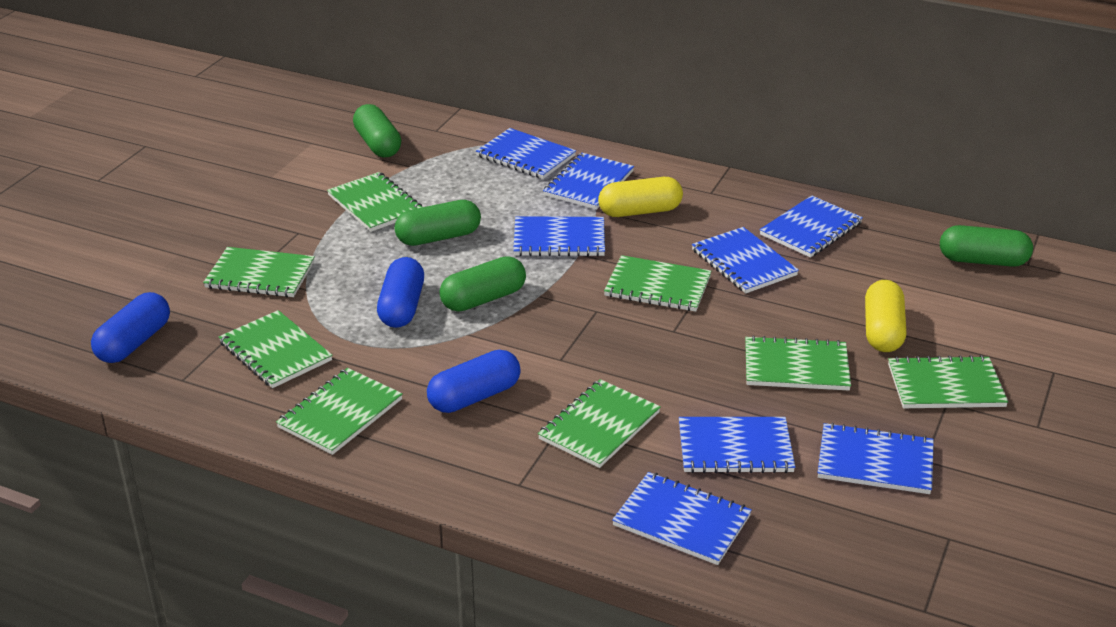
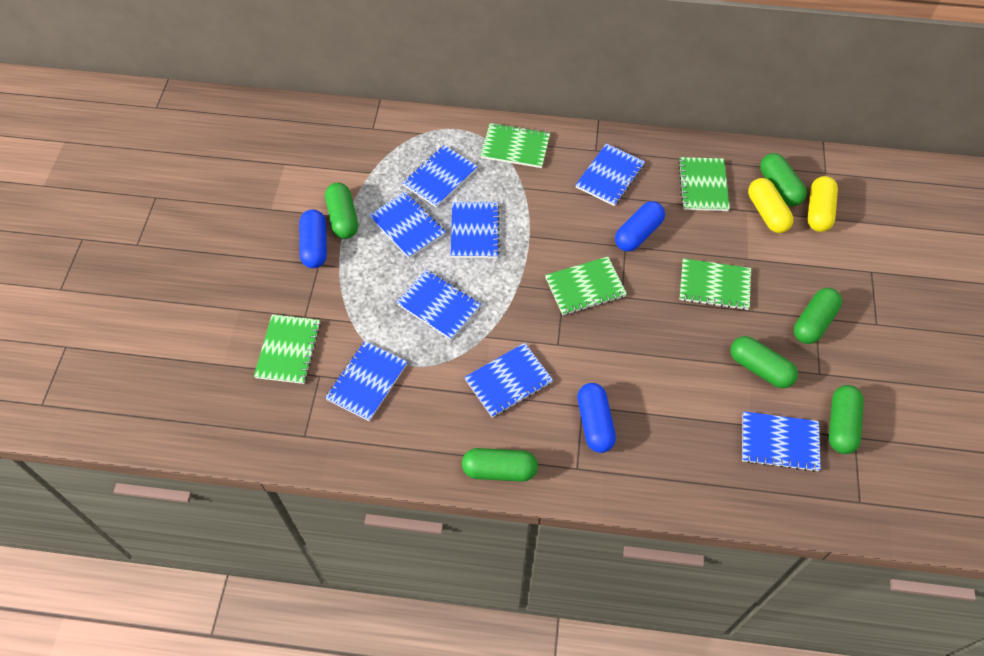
green capsule: [353,104,401,157] [395,200,481,246] [440,256,526,312] [940,225,1033,267] = 4 -> [325,183,358,239] [462,448,538,482] [730,336,798,388] [760,153,807,206] [794,288,842,344] [829,385,864,454] = 6
green notebook: [203,247,315,297] [219,310,332,388] [276,368,403,455] [327,172,422,232] [538,379,661,468] [604,255,712,312] [745,335,851,390] [888,355,1008,408] = 8 -> [254,314,321,384] [480,123,550,168] [545,257,627,315] [678,157,730,211] [679,258,751,310] = 5

